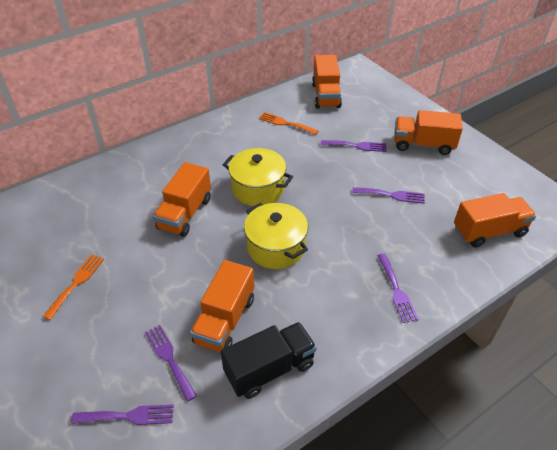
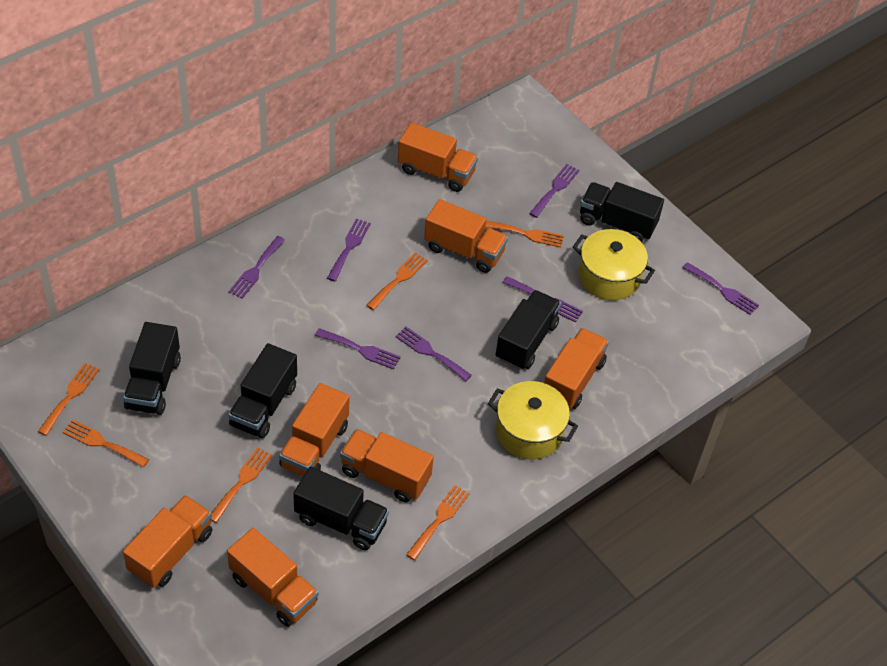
black truck: [221,322,317,399] = 1 -> [123,322,181,415] [228,343,297,438] [293,466,389,550] [496,290,561,370] [580,182,664,242] = 5
orange fork: [43,254,104,320] [259,112,318,135] = 2 -> [38,363,99,436] [63,419,149,467] [210,447,272,523] [366,253,428,310] [406,485,470,560] [485,220,564,248] = 6
orange truck: [153,162,211,237] [190,260,254,352] [312,55,342,109] [395,110,463,155] [454,193,536,248] = 5 -> [123,495,212,588] [227,528,318,627] [279,383,350,476] [340,429,434,503] [398,122,478,192] [424,199,508,273] [544,328,609,409] = 7
purple fork: [71,404,174,425] [145,325,197,402] [321,140,386,152] [352,187,425,204] [377,254,419,323] = 5 -> [229,236,285,299] [315,328,401,370] [327,218,371,281] [395,327,472,381] [503,276,583,323] [529,164,579,218] [683,262,759,315] = 7

